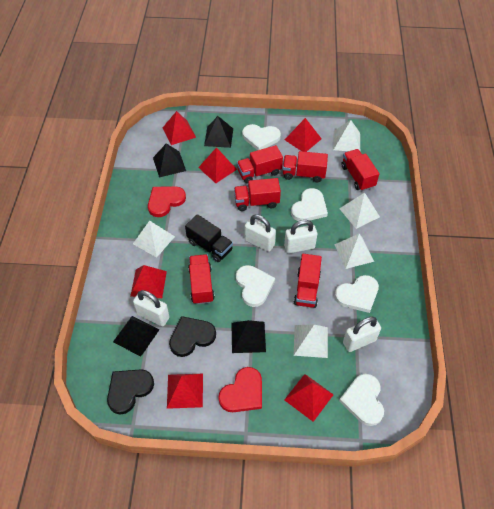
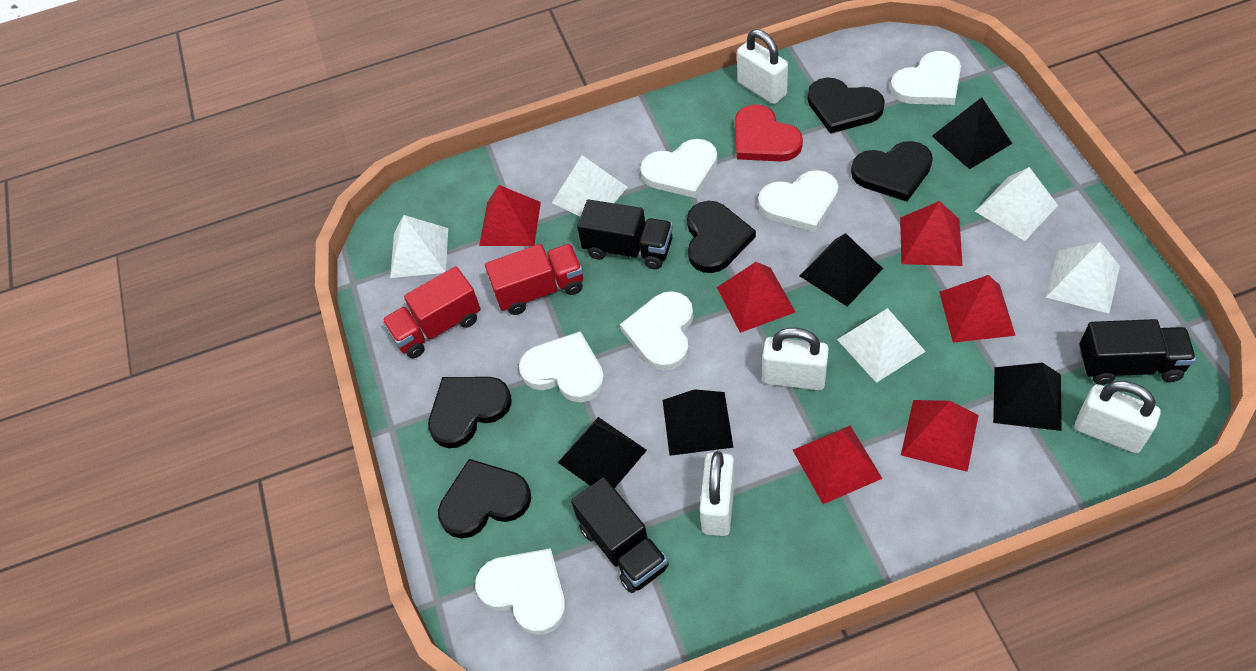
black heart: [107,369,154,414] [169,316,216,357] = 2 -> [428,377,512,448] [438,459,531,539] [687,201,756,273] [807,78,885,134] [851,141,933,202] = 5
black pyramid: [113,316,159,357] [153,143,186,177] [204,116,233,148] [231,320,266,353] = 4 -> [558,417,647,489] [663,389,734,456] [800,233,883,307] [932,97,1012,170] [993,363,1062,431] = 5
black truck: [185,214,233,262] = 1 -> [571,477,669,593] [577,200,673,269] [1079,319,1196,385] = 3
red heart: [148,186,186,217] [218,367,262,412] = 2 -> [735,104,803,162] = 1
red truck: [188,254,215,304] [234,178,281,211] [237,145,283,184] [283,151,328,182] [294,254,322,308] [341,149,379,191] = 6 -> [382,266,481,358] [485,244,583,315] = 2
white heart: [236,265,275,307] [242,124,281,150] [291,188,328,221] [335,275,379,313] [339,374,384,426] = 5 -> [475,548,566,635] [519,331,605,402] [620,291,693,371] [640,139,718,198] [758,170,838,232] [890,51,961,105] = 6

